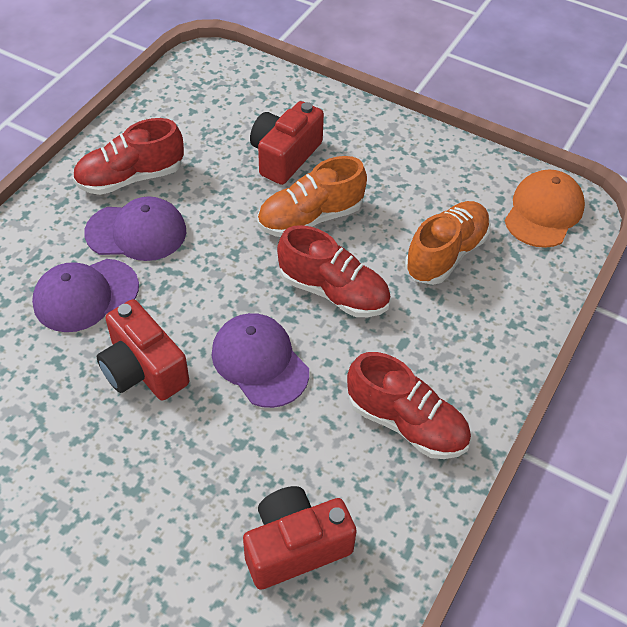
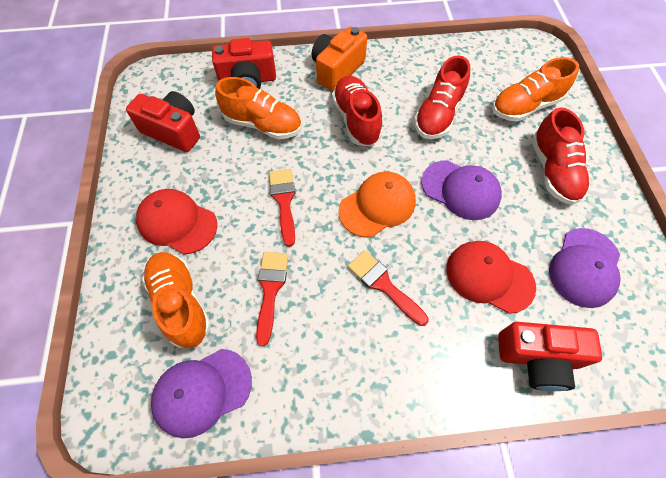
orange camera: none = 0 -> [312,26,367,91] = 1
orange shoe: [258,156,367,237] [405,201,491,285] = 2 -> [142,252,211,348] [215,77,302,139] [492,57,579,122] = 3
red brush: none = 0 -> [256,252,288,346] [269,169,296,247] [348,250,429,326] = 3
red cap: none = 0 -> [136,189,217,254] [446,241,536,314] = 2

